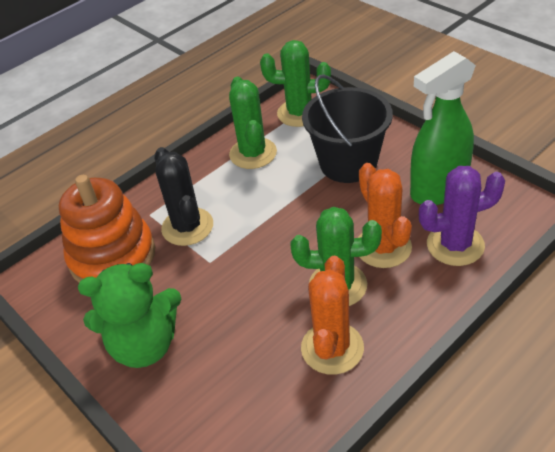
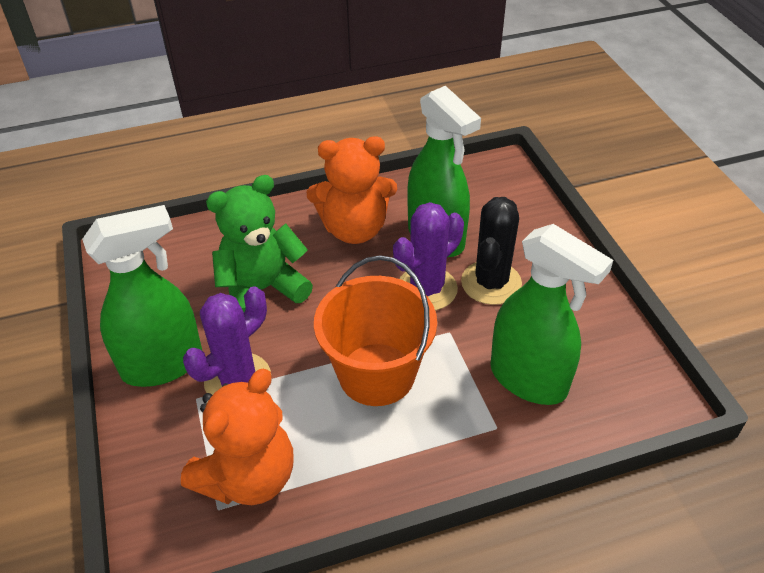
black bucket: [302,74,393,183] = 1 -> none = 0
green cactus: [229,77,277,169] [260,40,331,127] [291,207,382,306] = 3 -> none = 0
green spray bottle: [410,51,476,205] = 1 -> [82,205,202,387] [407,86,481,257] [490,224,613,405] = 3
orange bucket: none = 0 -> [314,255,437,406] = 1
orange cactus: [301,256,364,375] [358,163,412,268] = 2 -> none = 0
orange stacking toy: [59,175,155,283] = 1 -> none = 0
orange teddy bear: none = 0 -> [181,369,294,505] [307,136,397,244] = 2
purple cactus: [419,166,505,266] = 1 -> [183,286,271,395] [393,202,464,310] = 2

